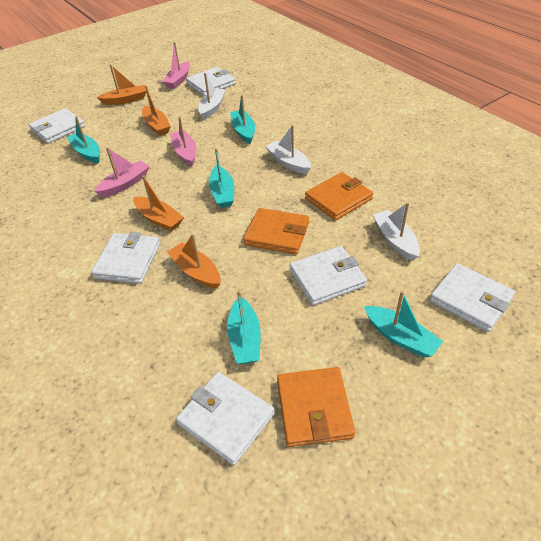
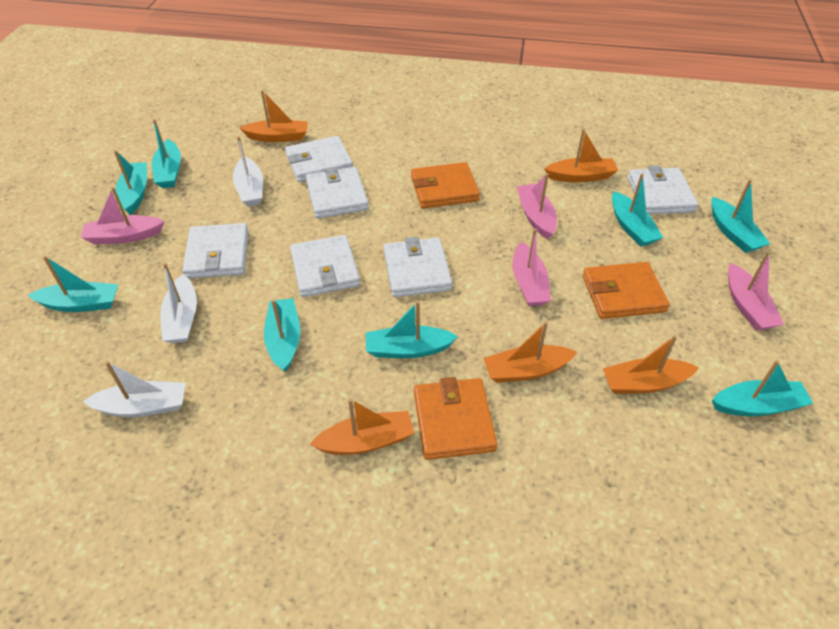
orange boat: [97,64,146,105] [133,176,184,231] [142,85,171,136] [167,234,220,289] = 4 -> [239,90,308,142] [310,398,414,455] [483,321,577,383] [544,129,618,182] [603,335,699,394] = 5
pink boat: [94,147,150,197] [162,42,190,89] [171,116,196,166] = 3 -> [81,187,164,245] [513,229,551,306] [517,173,557,239] [728,251,784,331] = 4
turquoise boat: [67,116,100,163] [209,148,234,208] [227,290,261,364] [230,95,255,144] [364,291,443,358] = 5 -> [28,256,119,312] [114,150,147,215] [152,119,181,188] [264,298,300,372] [366,301,458,358] [612,173,663,247] [711,179,770,253] [712,360,813,416] = 8

